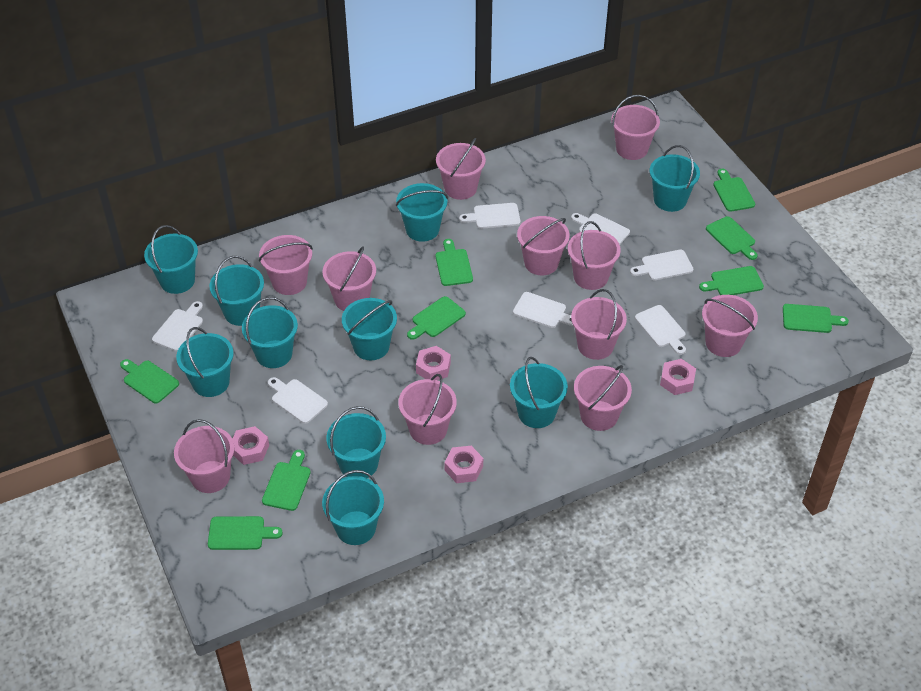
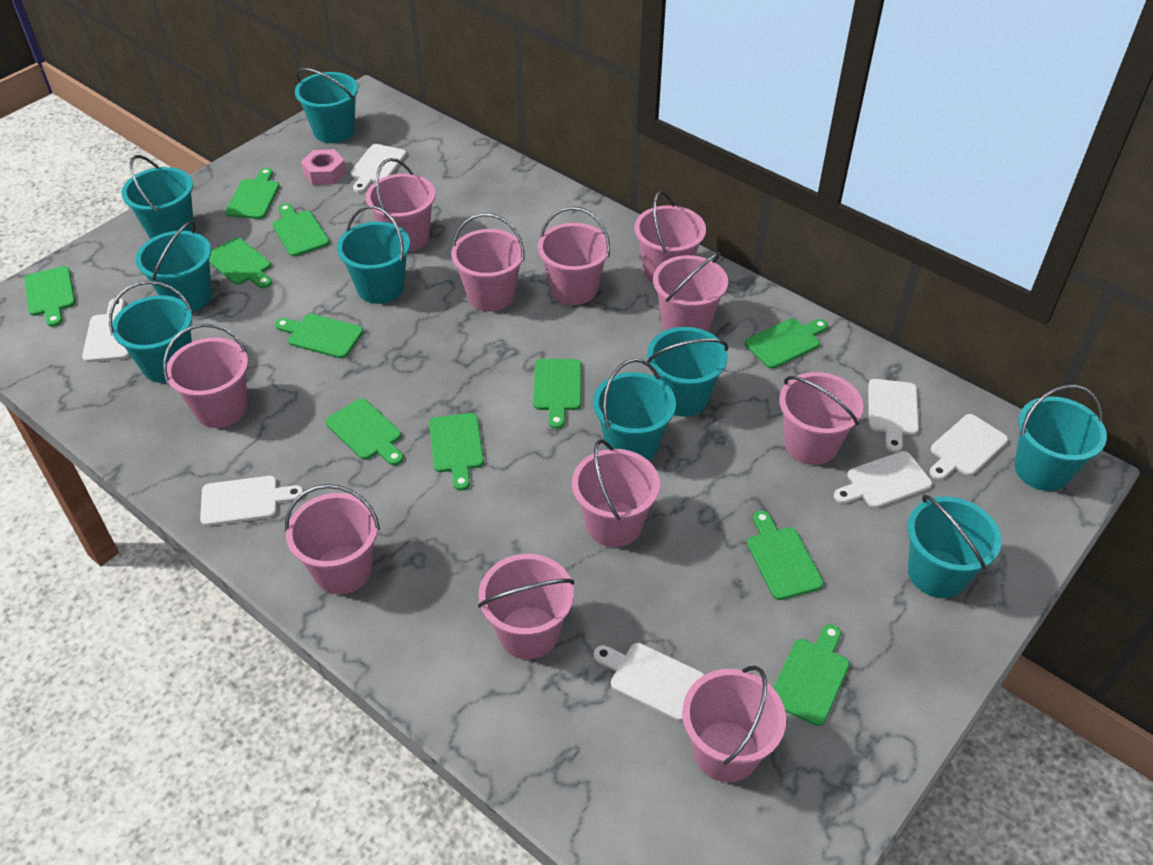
green cutting board: [120,359,179,403] [208,516,283,550] [262,450,311,511] [407,296,466,340] [435,239,473,286] [699,266,764,295] [706,216,758,260] [713,169,755,212] [783,304,849,333] = 9 -> [24,266,75,327] [209,238,272,288] [225,168,280,219] [272,204,330,256] [275,314,363,359] [326,398,403,465] [429,413,484,490] [533,359,581,429] [745,319,828,369] [747,511,824,600] [773,624,849,726] = 11
pink nut: [233,426,269,465] [416,346,451,380] [444,446,483,483] [660,359,696,395] = 4 -> [301,149,346,185] = 1
turquoise bucket: [144,225,198,294] [176,327,234,397] [209,256,264,326] [242,297,298,368] [322,470,384,545] [326,406,386,478] [342,298,397,360] [396,183,448,242] [510,357,568,428] [650,145,700,212] = 10 -> [109,281,193,383] [122,155,194,239] [135,221,212,312] [295,68,358,143] [337,206,410,304] [593,358,676,461] [647,327,728,417] [907,495,1002,598] [1014,385,1107,491] = 9

